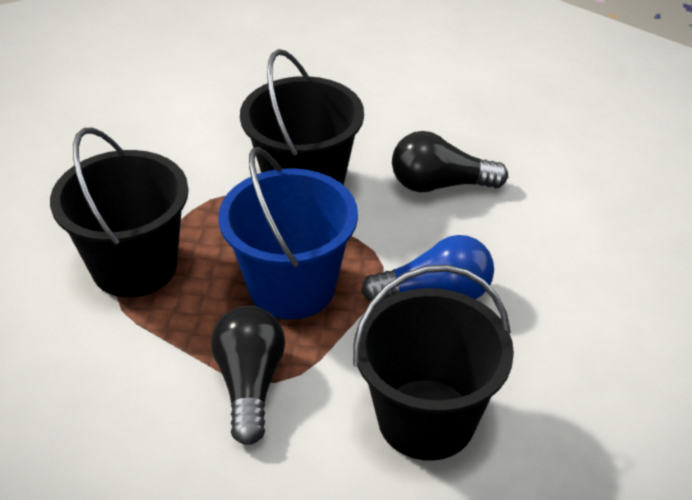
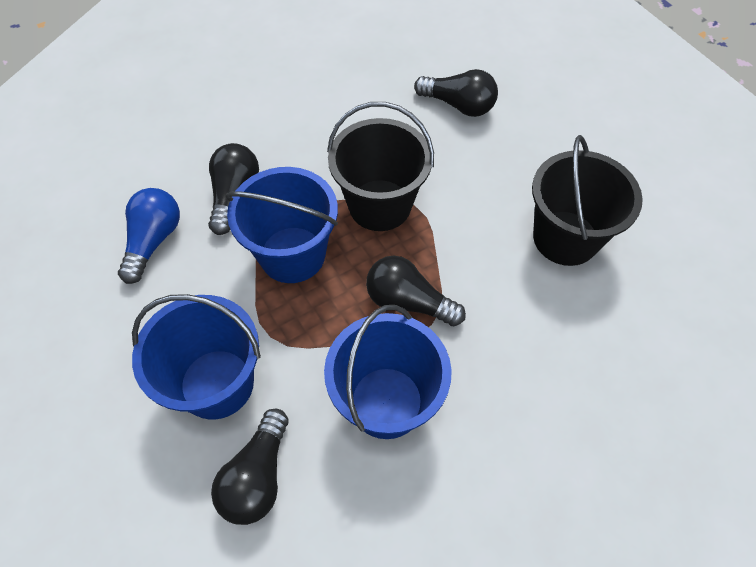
black bucket: [50,127,189,297] [240,49,364,185] [353,265,514,461] = 3 -> [327,102,434,231] [532,135,643,266] = 2
black light bulb: [211,306,285,445] [392,131,508,192] = 2 -> [208,143,259,235] [211,409,288,525] [366,256,466,326] [414,69,498,117] = 4
blue bucket: [218,147,358,319] = 1 -> [132,294,261,419] [226,167,338,283] [324,305,452,439] = 3

